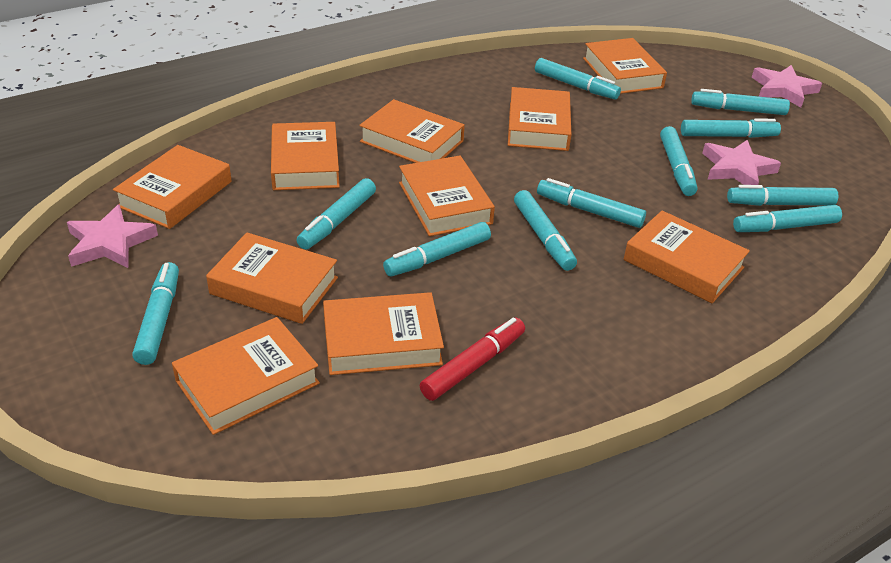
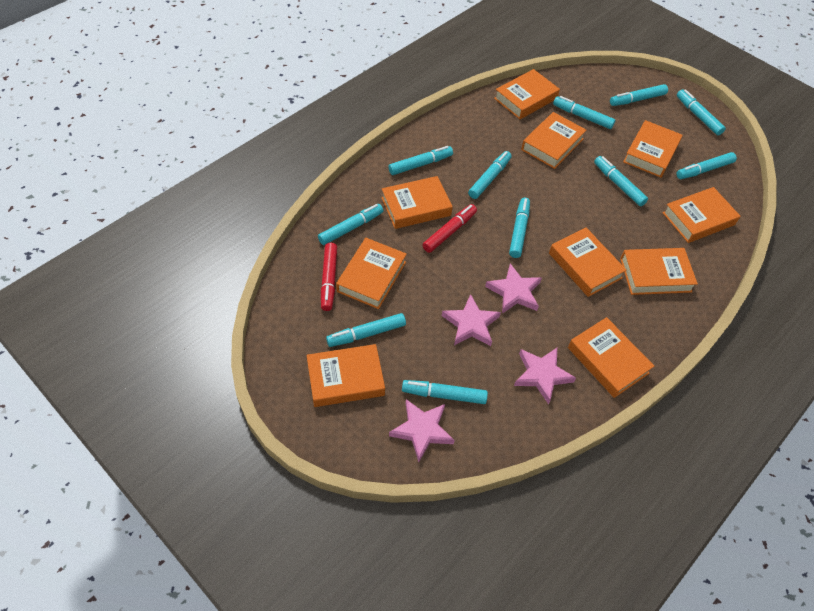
pink star: [67,204,158,268] [702,140,781,185] [752,65,822,107] = 3 -> [389,399,455,462] [442,294,501,346] [485,263,542,314] [514,348,576,404] = 4
red marker: [420,318,525,401] = 1 -> [321,243,337,311] [422,204,477,253] = 2

